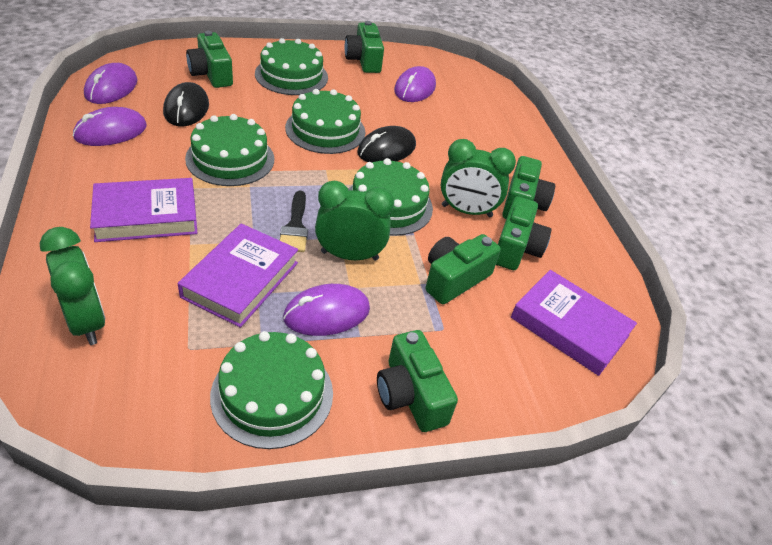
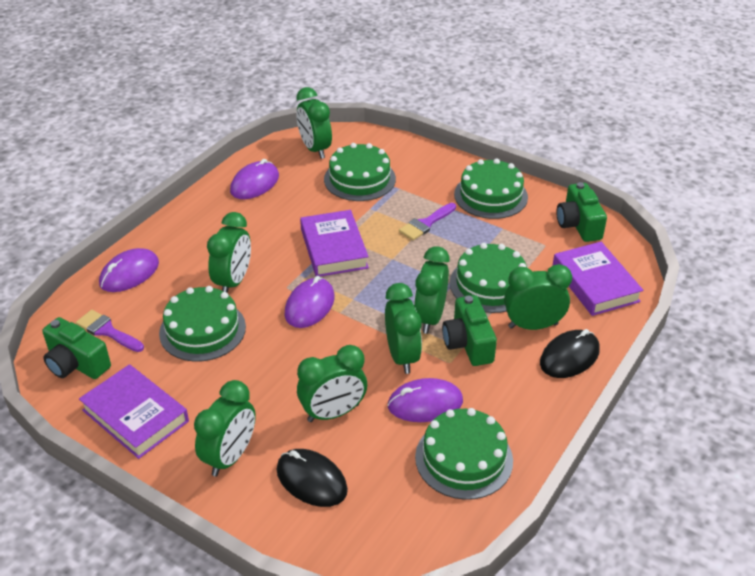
black brush: [280,190,308,252] = 1 -> none = 0
green camera: [186,31,233,88] [344,21,384,73] [377,330,458,432] [426,234,501,304] [496,196,551,270] [502,156,555,219] = 6 -> [42,317,111,379] [442,295,497,366] [556,182,607,242] = 3
green clock: [40,227,106,345] [315,181,394,261] [441,139,516,217] = 3 -> [194,380,256,477] [207,212,251,293] [296,87,332,159] [297,345,367,422] [385,283,422,374] [414,246,450,334] [504,264,572,330] = 7
purple brush: none = 0 -> [76,310,144,352] [399,203,456,240] = 2

